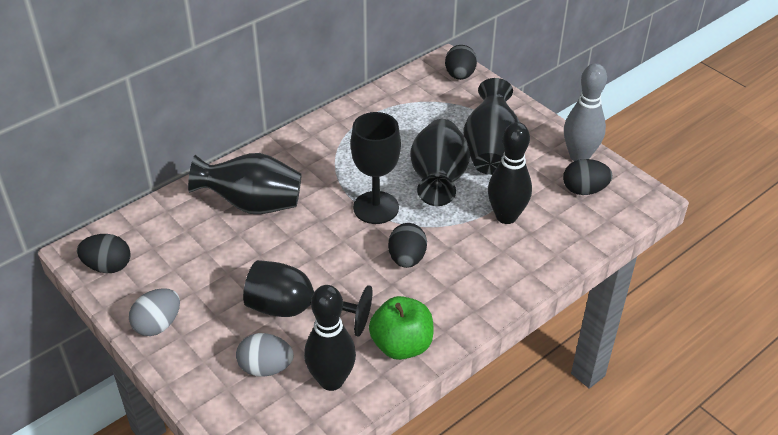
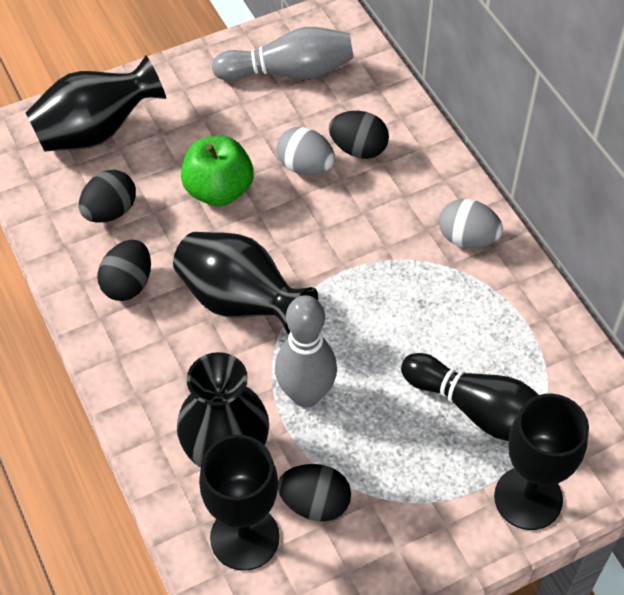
black bowling pin: [304,285,356,391] [488,122,532,224] = 2 -> [401,353,539,441] = 1
grey bowling pin: [564,63,607,161] = 1 -> [212,27,354,81] [275,295,337,407] = 2

